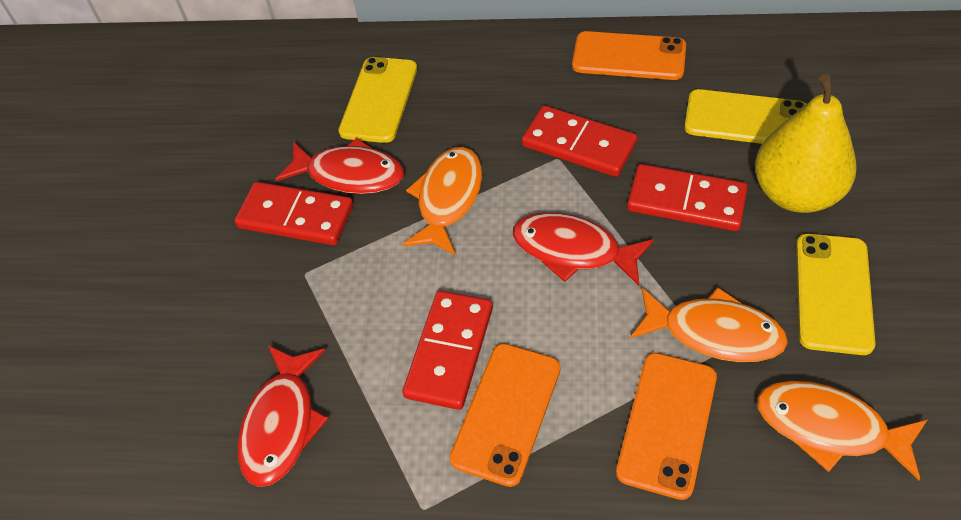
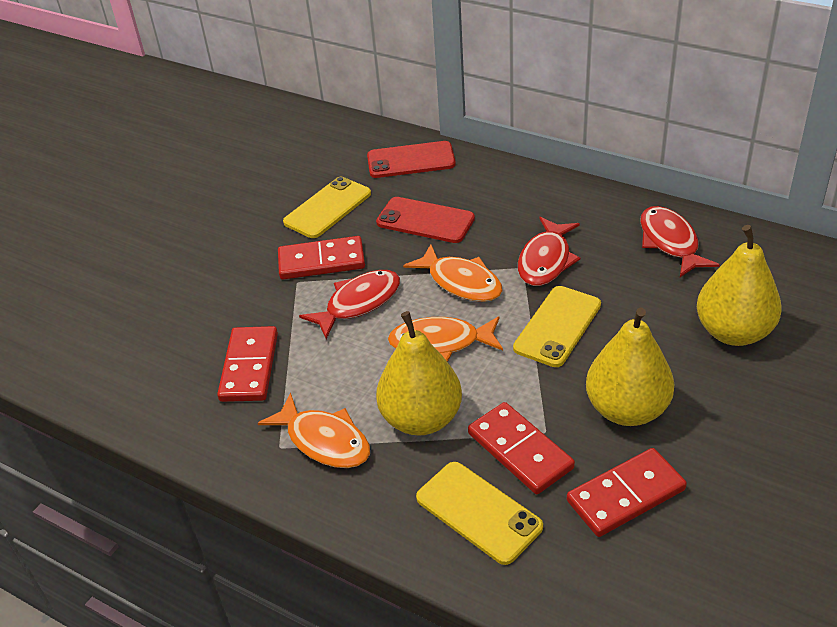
orange phone: [449,343,561,487] [572,31,686,80] [616,353,717,500] = 3 -> none = 0
red phone: none = 0 -> [367,141,456,178] [376,197,475,243] = 2
yellow pear: [755,74,857,213] = 1 -> [376,311,462,436] [586,307,674,426] [697,225,782,346] = 3

